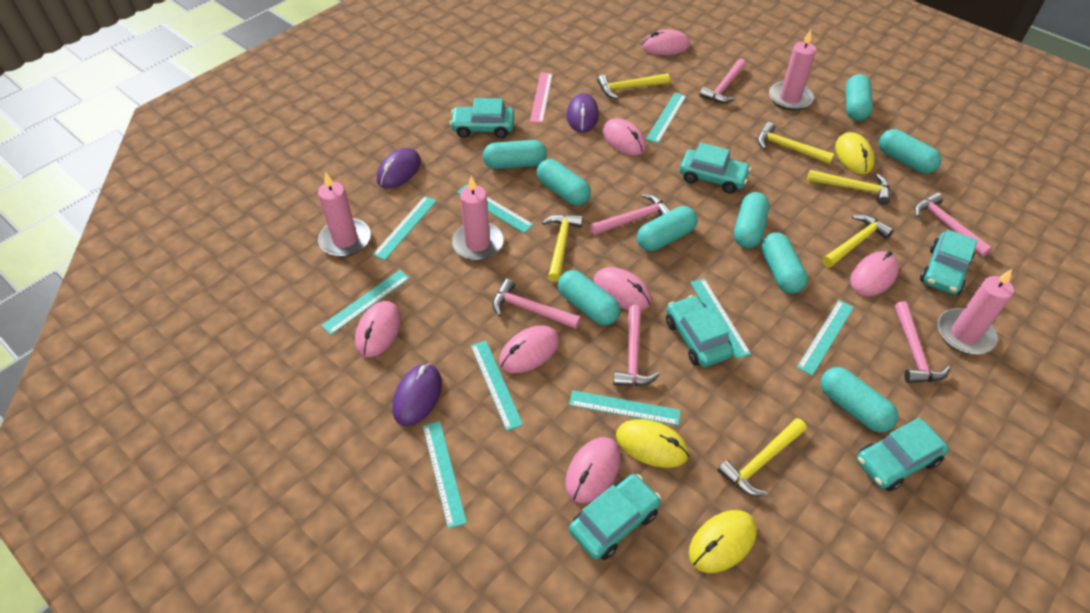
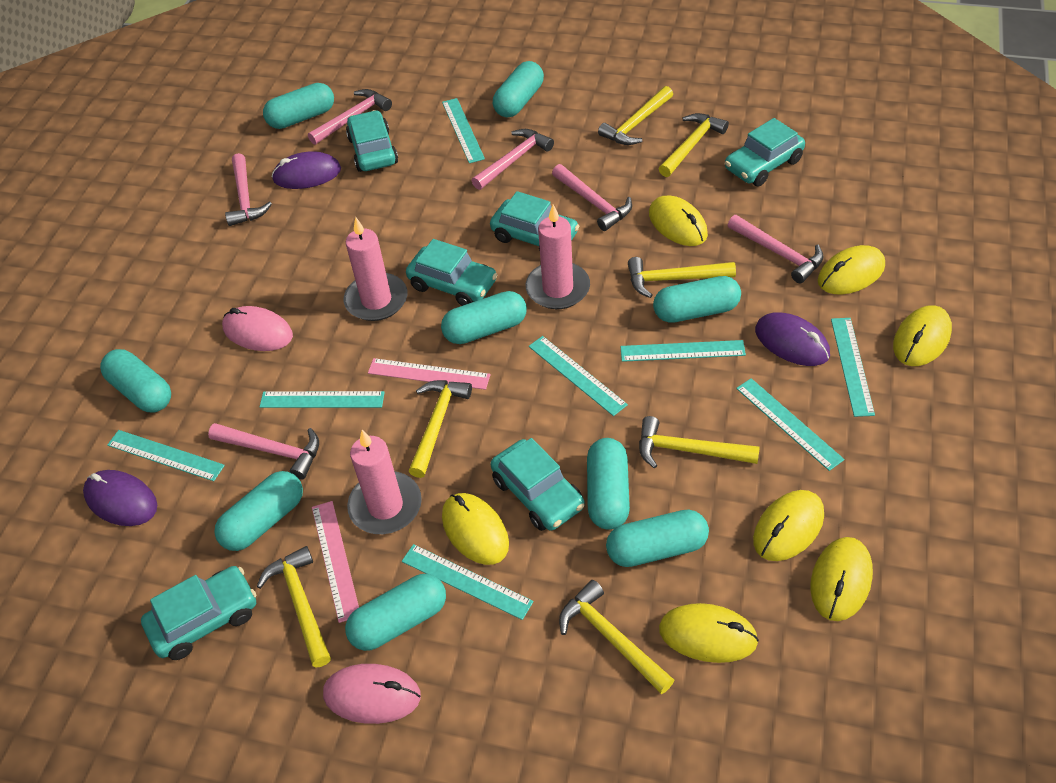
pink candle: [318,172,371,257] [452,176,504,261] [769,30,816,110] [937,269,1014,355] = 4 -> [344,217,407,321] [347,430,422,534] [526,204,590,309] = 3
pink mouse: [355,301,401,357] [499,325,559,373] [565,437,621,503] [593,267,651,310] [603,118,646,156] [642,30,690,55] [850,251,899,296] = 7 -> [222,306,293,351] [323,664,421,724] = 2
pink ruler: [530,73,553,123] = 1 -> [312,501,359,623] [368,358,491,390] = 2
turquoise ruler: [321,270,410,335] [373,196,437,260] [423,421,467,529] [457,185,534,233] [471,340,523,431] [569,390,681,425] [646,93,686,143] [690,278,751,359] [797,300,854,376] = 9 -> [107,430,225,481] [260,391,384,408] [402,544,534,620] [442,98,485,163] [529,336,628,416] [620,340,746,362] [736,378,845,471] [831,318,875,417] = 8
yellow hammer: [542,214,583,282] [597,73,670,99] [717,418,807,496] [757,122,834,164] [807,170,890,205] [822,214,894,268] = 6 -> [257,546,331,668] [409,380,472,478] [559,580,674,694] [598,86,673,145] [628,257,736,298] [639,416,760,468] [659,113,729,177] = 7
yellow mouse: [616,419,689,468] [689,510,757,573] [835,132,875,174] = 3 -> [442,493,509,565] [649,196,708,246] [659,603,759,663] [753,490,824,561] [810,537,873,621] [818,245,885,295] [893,305,952,366] = 7

